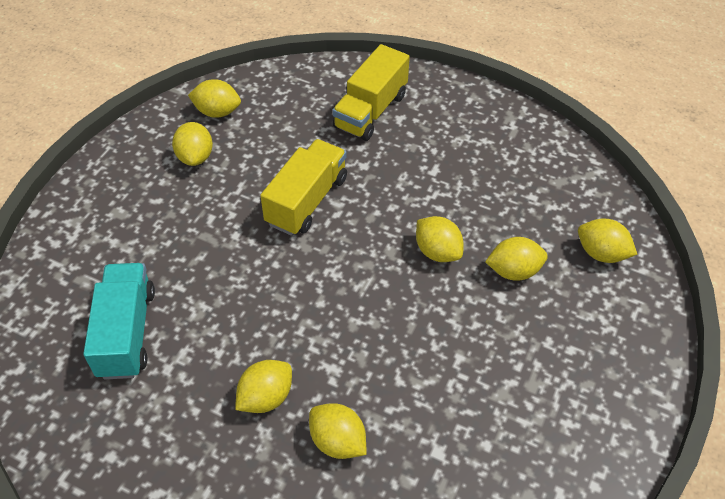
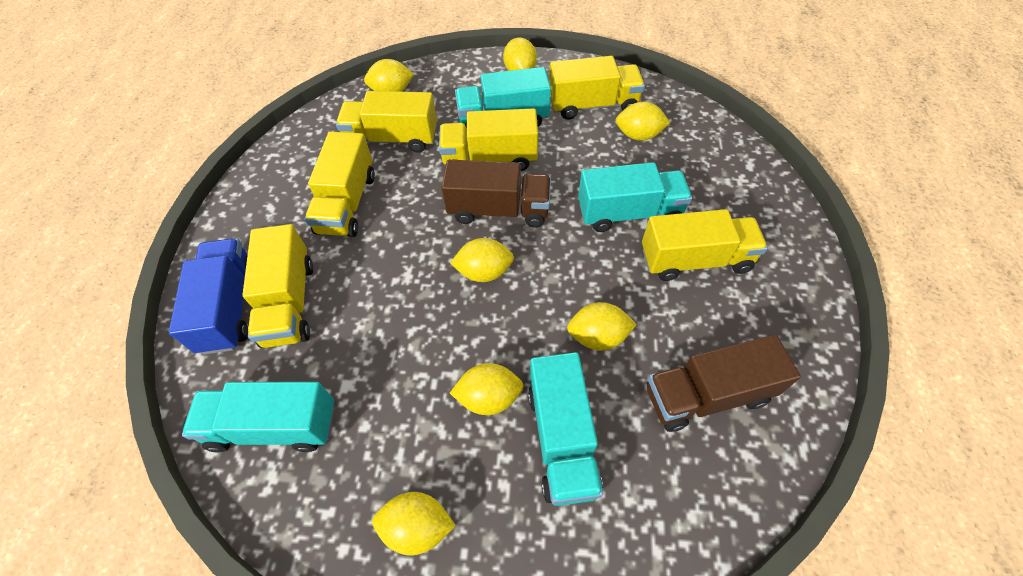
blue truck: none = 0 -> [169,238,248,354] = 1
brown truck: none = 0 -> [441,160,551,228] [647,335,801,432] = 2
turquoise truck: [83,263,155,379] = 1 -> [182,382,334,453] [455,67,551,131] [528,352,603,506] [578,162,692,232] = 4
yellow truck: [260,139,347,236] [332,44,410,141] = 2 -> [242,224,313,348] [305,131,375,237] [336,91,437,153] [439,108,538,171] [549,56,645,120] [642,209,768,281] = 6

